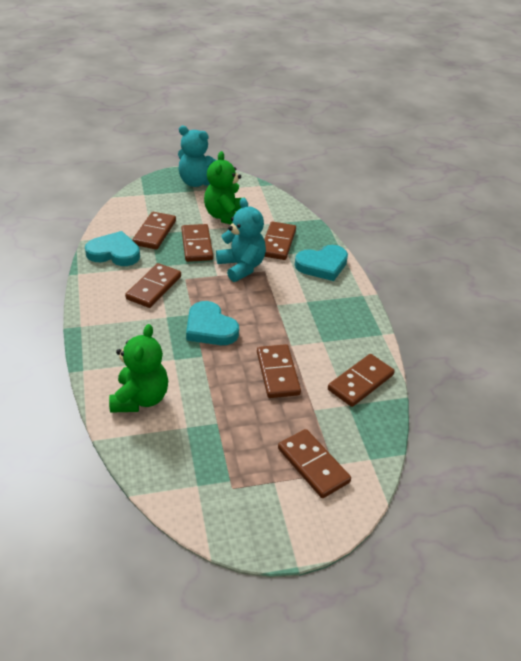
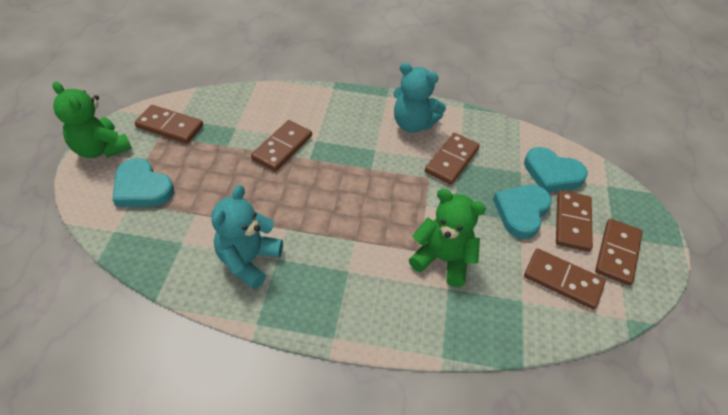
brown domino: [125,263,181,308] [132,212,176,250] [181,224,213,262] [257,344,301,398] [264,222,296,260] [278,429,351,498] [328,354,395,407] = 7 -> [135,105,203,144] [251,120,312,171] [425,133,480,185] [524,248,606,310] [556,190,593,252] [595,219,643,286] = 6

